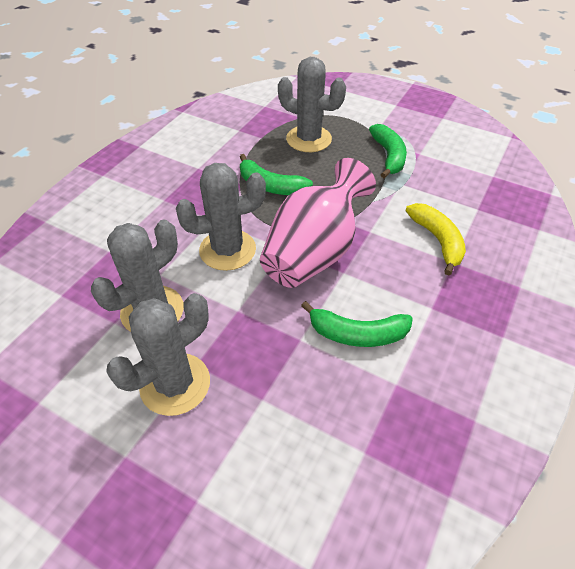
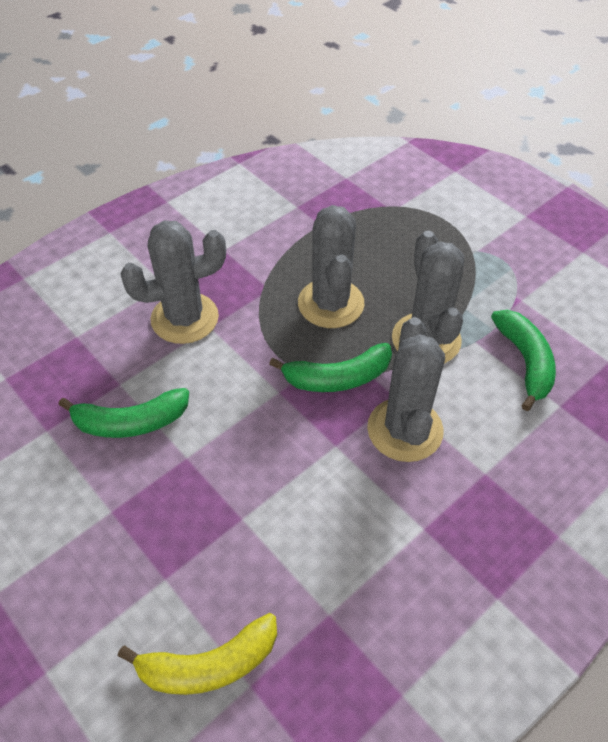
pink vase: [260,158,376,288] = 1 -> none = 0

